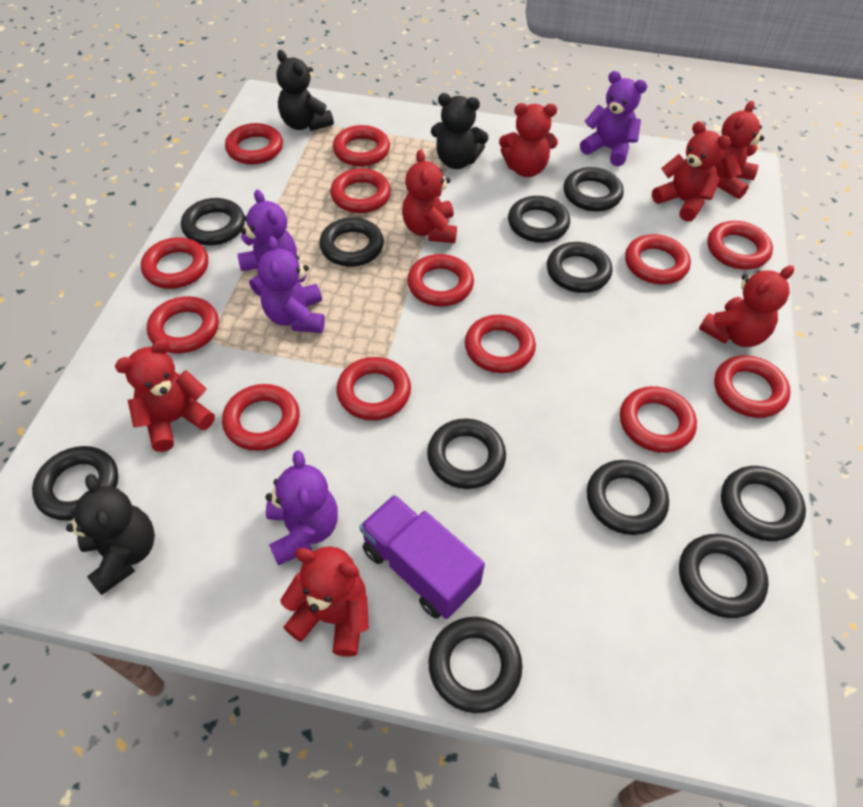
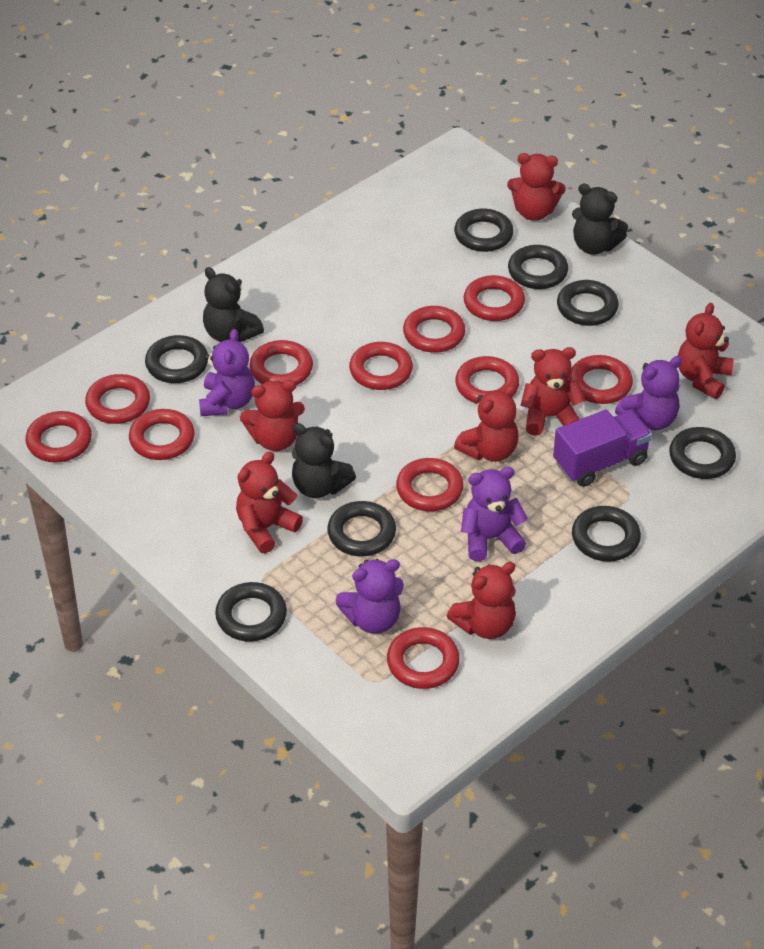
black ring: [32,446,118,521] [181,198,245,246] [319,217,384,267] [427,418,506,489] [428,617,522,713] [508,196,570,243] [547,242,612,293] [564,167,624,212] [587,460,669,535] [679,534,769,618] [721,466,806,541] = 11 -> [145,335,208,383] [215,582,287,642] [327,501,396,557] [454,209,514,252] [508,245,568,289] [557,280,619,326] [572,506,641,562] [669,427,736,479] = 8
red ring: [141,237,208,289] [147,296,219,354] [222,384,300,451] [225,123,283,164] [330,168,391,213] [333,125,390,166] [336,357,411,420] [407,254,474,306] [465,315,536,373] [620,386,697,453] [625,234,691,284] [707,221,773,270] [714,355,790,418] = 13 -> [26,411,92,463] [85,374,150,424] [129,409,195,460] [249,340,313,385] [349,342,413,390] [387,627,460,689] [396,458,463,511] [403,306,465,353] [455,356,519,404] [463,275,525,321] [569,355,633,404] = 11

